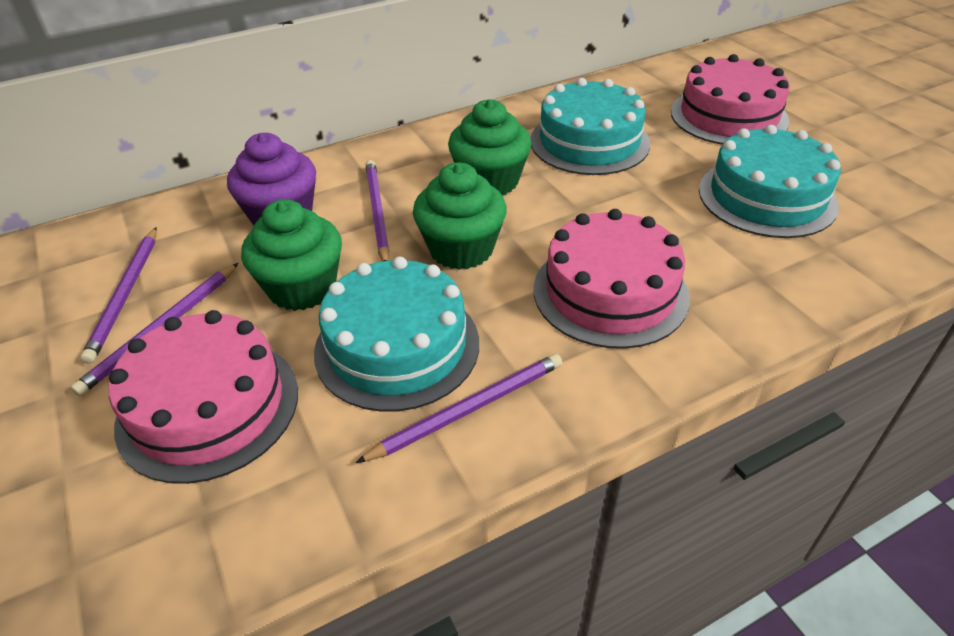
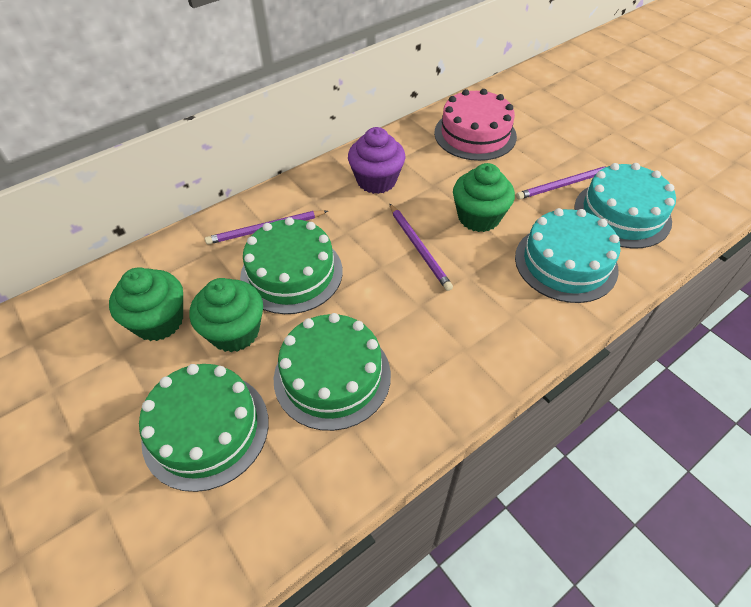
green cake: none = 0 -> [139,364,269,492] [240,217,343,314] [274,313,391,431] = 3
pink cake: [109,310,298,484] [534,209,690,349] [671,54,790,144] = 3 -> [434,89,517,161] = 1
purple pencil: [70,263,238,396] [80,227,157,364] [356,354,562,463] [365,160,390,261] = 4 -> [205,210,328,244] [389,203,453,291] [516,166,608,200] = 3
turquoise cake: [314,257,479,412] [530,78,650,175] [699,125,841,238] = 3 -> [515,208,620,303] [574,163,676,249] = 2

